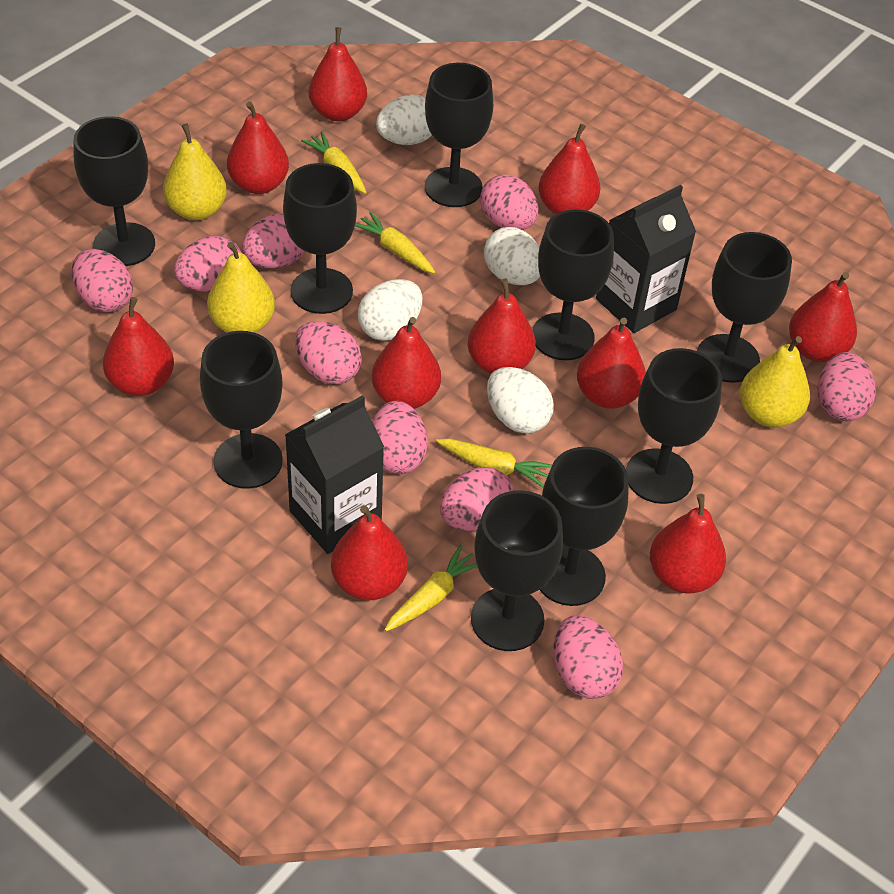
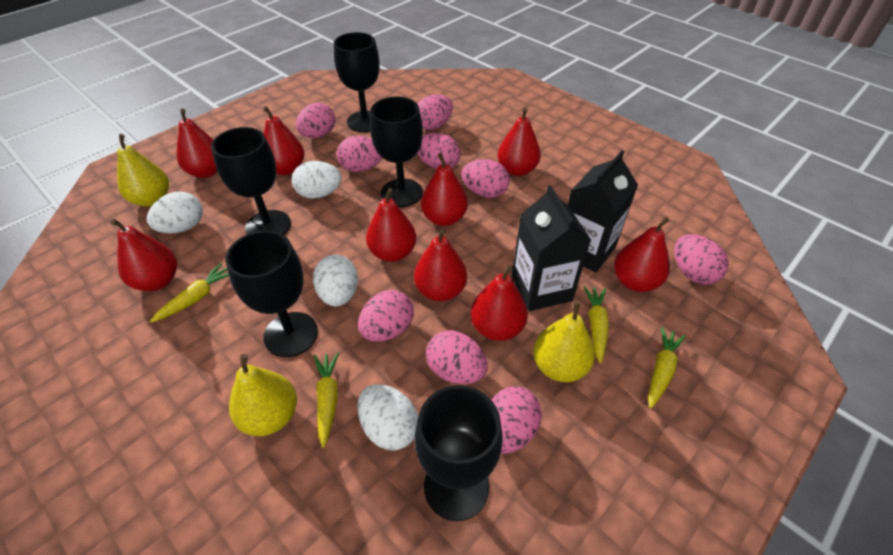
black goblet: [74,116,155,266] [200,331,283,489] [283,163,357,314] [425,63,493,207] [471,490,563,651] [532,209,614,360] [540,447,629,606] [626,348,722,504] [697,232,792,383] = 9 -> [211,127,291,235] [225,231,318,357] [334,32,380,132] [370,97,423,207] [415,385,503,521] = 5
red pear: [103,297,174,396] [227,102,289,194] [309,27,367,121] [331,505,408,600] [372,317,441,409] [468,278,536,374] [538,124,600,214] [577,318,646,409] [650,494,726,593] [789,272,857,362] = 10 -> [110,219,177,291] [177,108,218,178] [263,106,304,175] [366,188,416,262] [414,229,467,301] [421,153,468,226] [471,265,528,341] [498,108,541,176] [614,217,670,292] = 9

